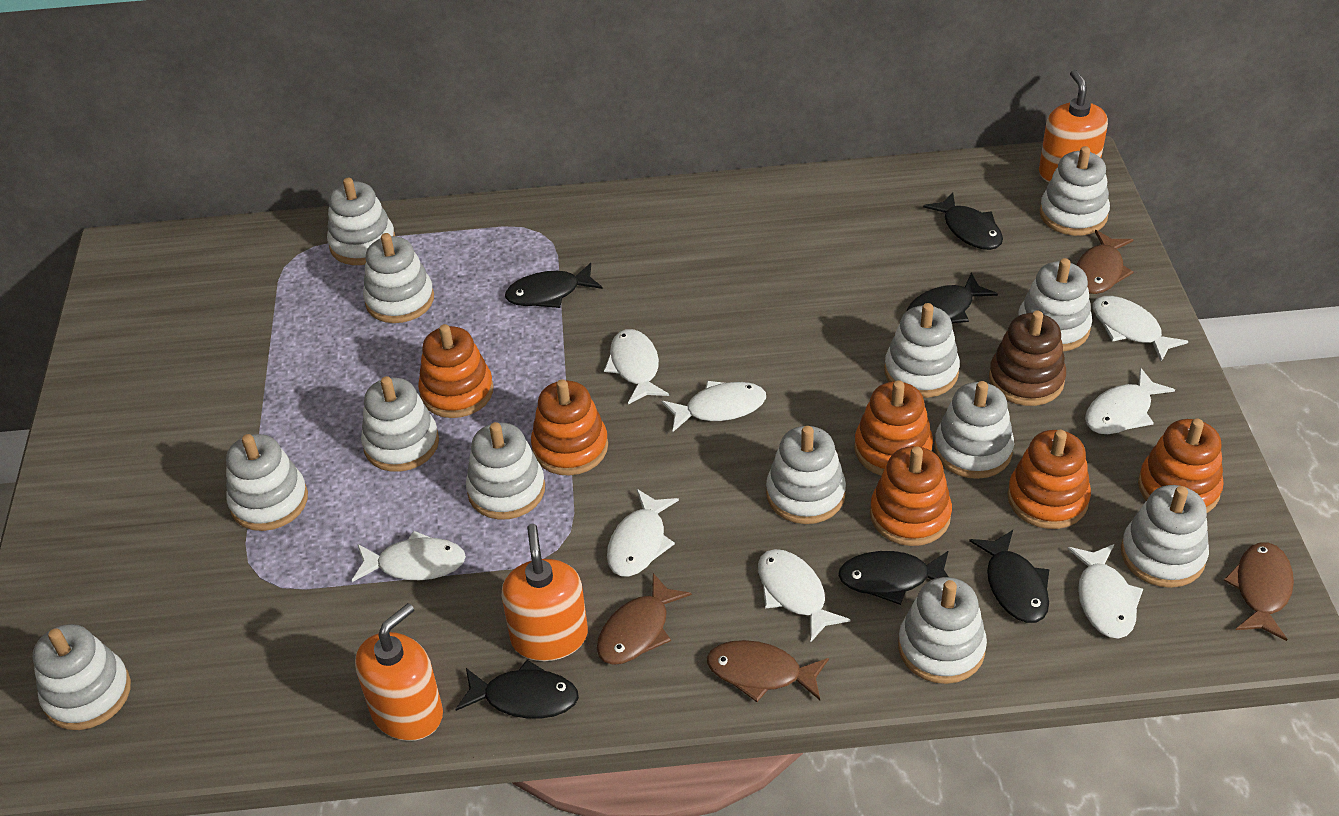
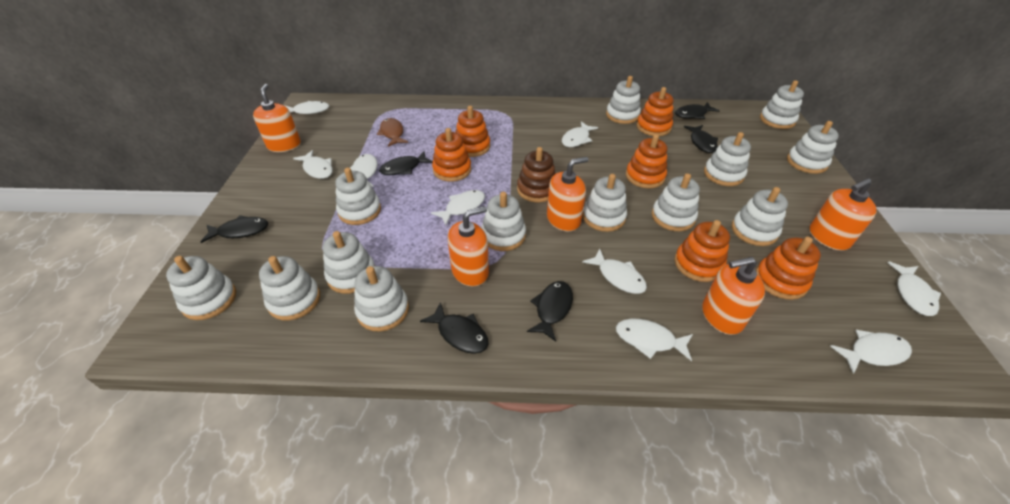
brown fish: [597,573,692,665] [707,640,829,702] [1076,230,1134,294] [1223,542,1294,641] = 4 -> [377,118,408,147] = 1
orange soap dispenser: [355,603,443,741] [501,524,588,661] [1039,70,1108,182] = 3 -> [253,84,301,152] [448,206,489,286] [547,157,589,231] [702,257,765,335] [810,178,877,251] = 5
white fish: [352,531,466,582] [604,329,669,404] [607,489,679,577] [661,381,766,432] [758,549,851,643] [1067,544,1143,639] [1085,368,1175,434] [1093,296,1188,362] = 8 -> [284,101,329,114] [293,150,333,179] [350,154,378,187] [431,190,485,225] [562,121,598,147] [582,249,647,294] [616,319,693,361] [830,330,912,374] [887,261,941,316] = 9

